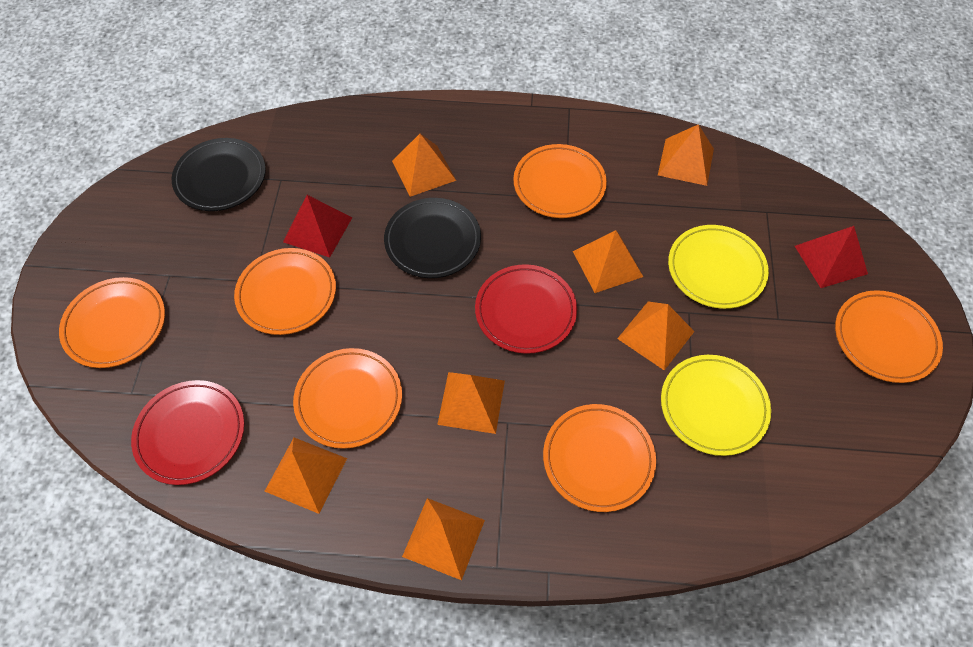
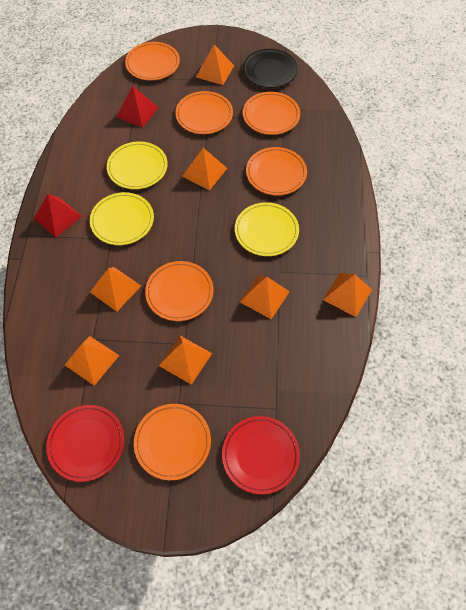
black plate: [172,138,266,211] [384,198,481,278] = 2 -> [243,49,298,88] = 1
yellow plate: [661,355,771,456] [668,225,769,309] = 2 -> [90,192,154,245] [107,141,168,189] [235,202,299,256] = 3

